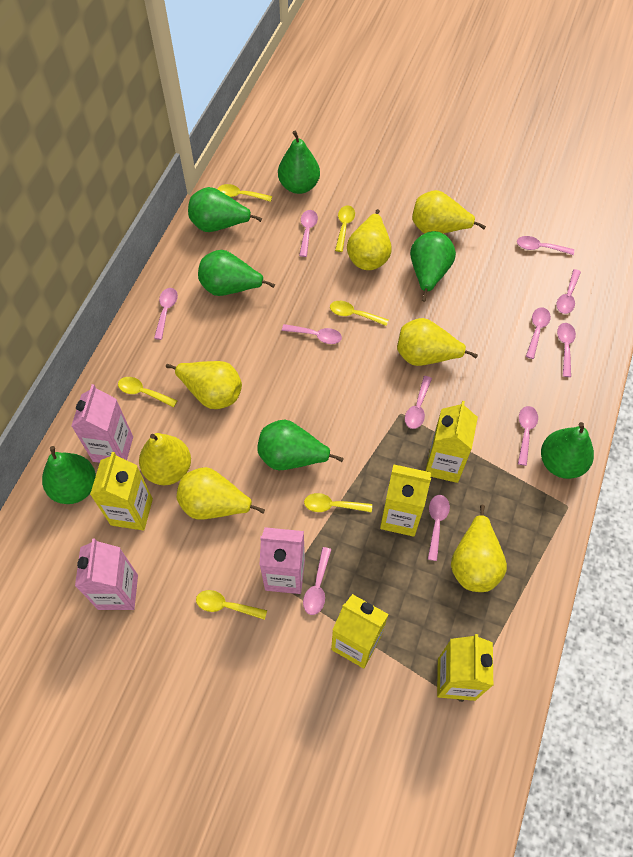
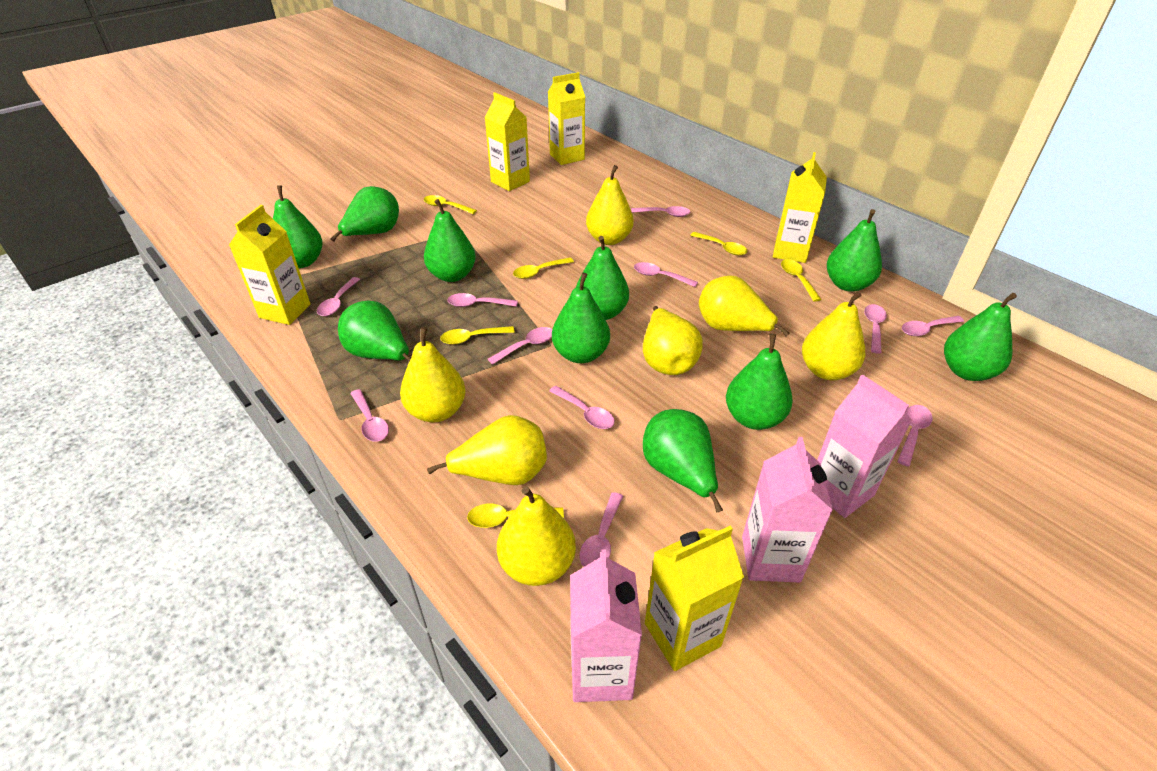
green pear: [42,446,96,504] [188,187,262,232] [198,250,275,296] [257,420,344,470] [278,130,320,194] [410,231,456,302] [541,422,594,479] = 7 -> [273,185,323,268] [331,186,399,242] [338,301,411,362] [424,199,476,282] [552,273,610,363] [576,236,629,320] [643,409,723,513] [726,334,793,430] [827,209,882,292] [944,293,1017,381] = 10

